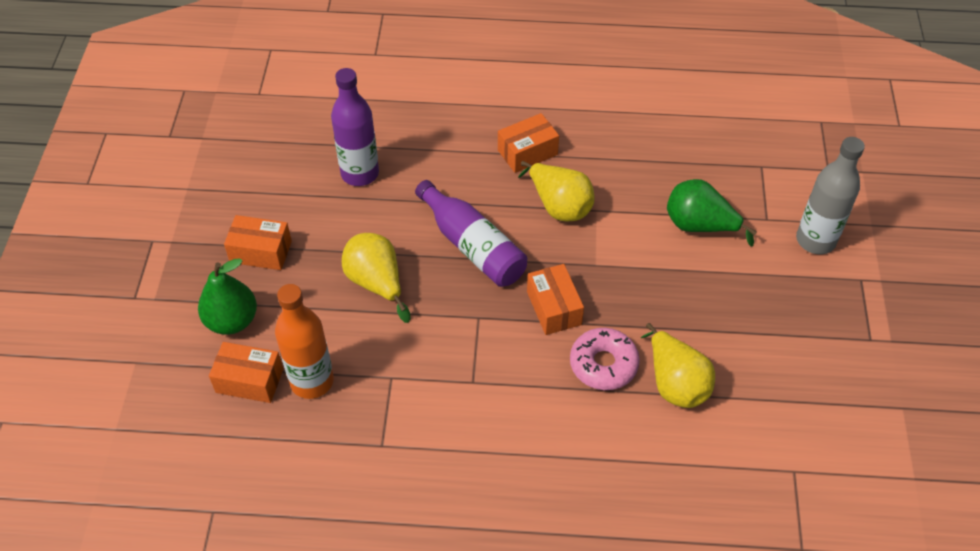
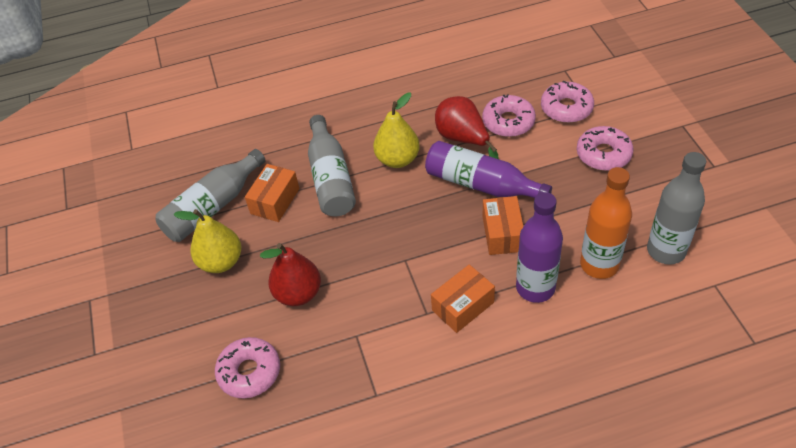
green pear: [198,258,257,335] [667,179,757,247] = 2 -> none = 0
grey bottle: [796,137,865,254] = 1 -> [155,149,266,242] [308,115,356,216] [647,152,706,265] = 3
orange box: [209,342,283,403] [224,215,292,270] [498,113,559,173] [527,264,584,335] = 4 -> [245,164,300,222] [431,264,495,333] [483,196,524,255] = 3
pink donut: [570,328,640,390] = 1 -> [215,337,280,399] [482,94,536,137] [541,81,594,123] [577,126,633,171] = 4
red pear: none = 0 -> [260,243,321,306] [435,96,499,159] = 2
yellow pear: [342,233,411,323] [518,161,595,222] [641,323,715,408] = 3 -> [173,209,241,273] [373,93,420,168] = 2

